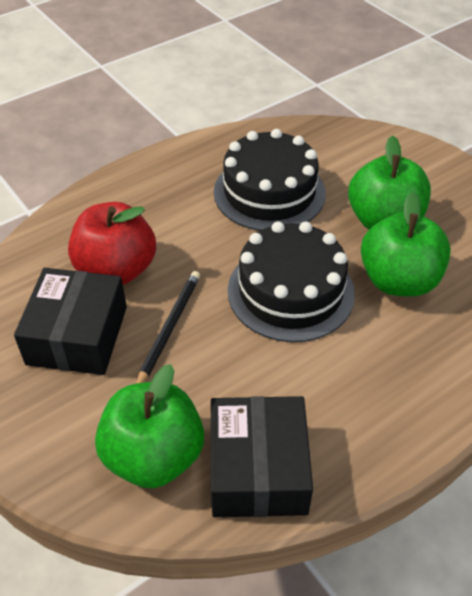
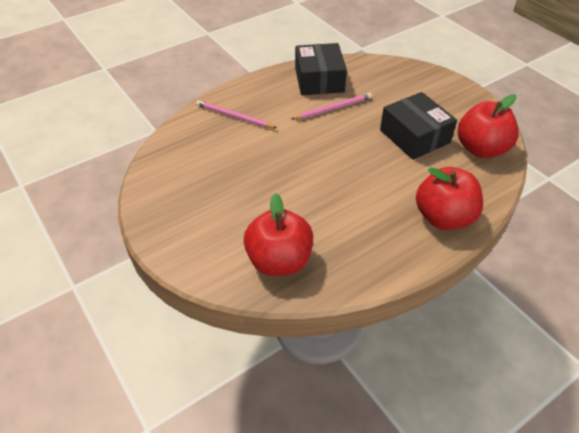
black cake: [214,129,326,231] [228,221,355,342] = 2 -> none = 0
black pencil: [136,271,200,383] = 1 -> none = 0
green apple: [95,364,204,488] [348,135,431,229] [361,192,451,297] = 3 -> none = 0
pink pencil: none = 0 -> [196,100,277,128] [292,93,372,120] = 2
red apple: [68,202,156,285] = 1 -> [243,193,313,276] [416,167,483,230] [458,94,519,158] = 3

